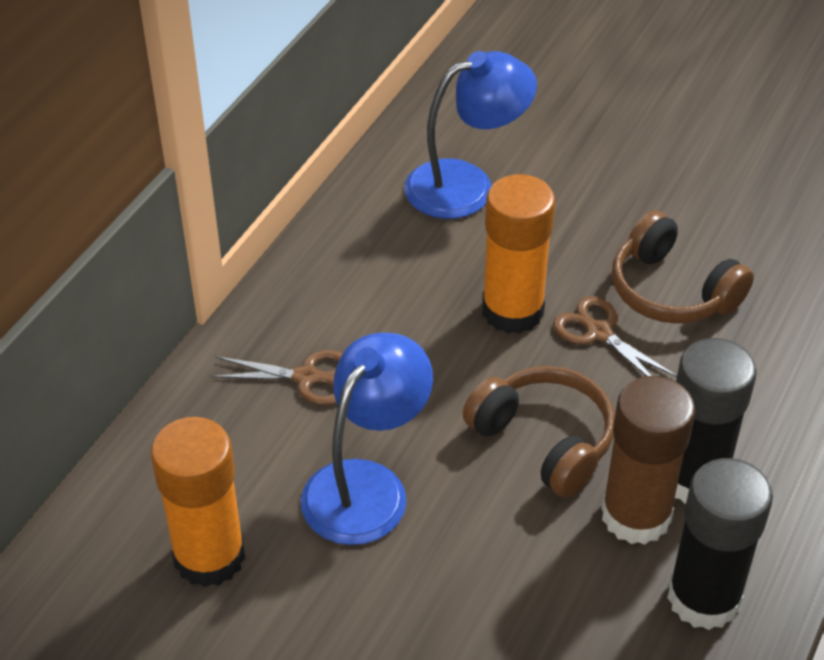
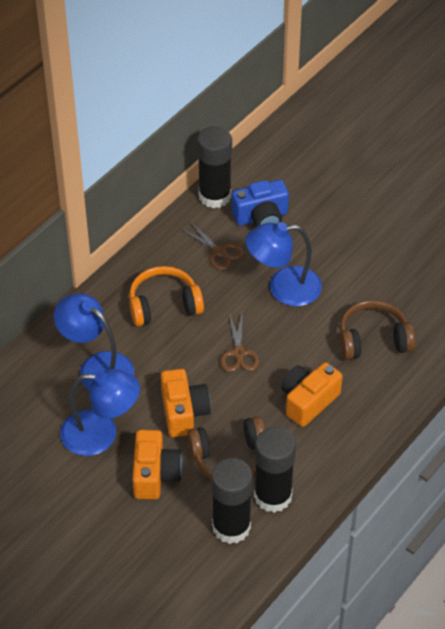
black glue stick: [667,458,773,630] [675,338,757,504] = 2 -> [197,126,232,208] [211,458,253,544] [254,427,296,513] = 3
blue camera: none = 0 -> [232,180,289,227] = 1
blue lamp: [301,333,433,545] [405,51,537,219] = 2 -> [54,293,134,390] [60,369,140,456] [246,222,322,306] = 3
brown glue stick: [601,376,696,545] = 1 -> none = 0
orange camera: none = 0 -> [132,430,182,499] [161,369,211,437] [281,362,343,427] = 3
orange glue stick: [151,417,245,587] [482,174,555,334] = 2 -> none = 0
orange headphones: none = 0 -> [129,266,204,327] = 1

